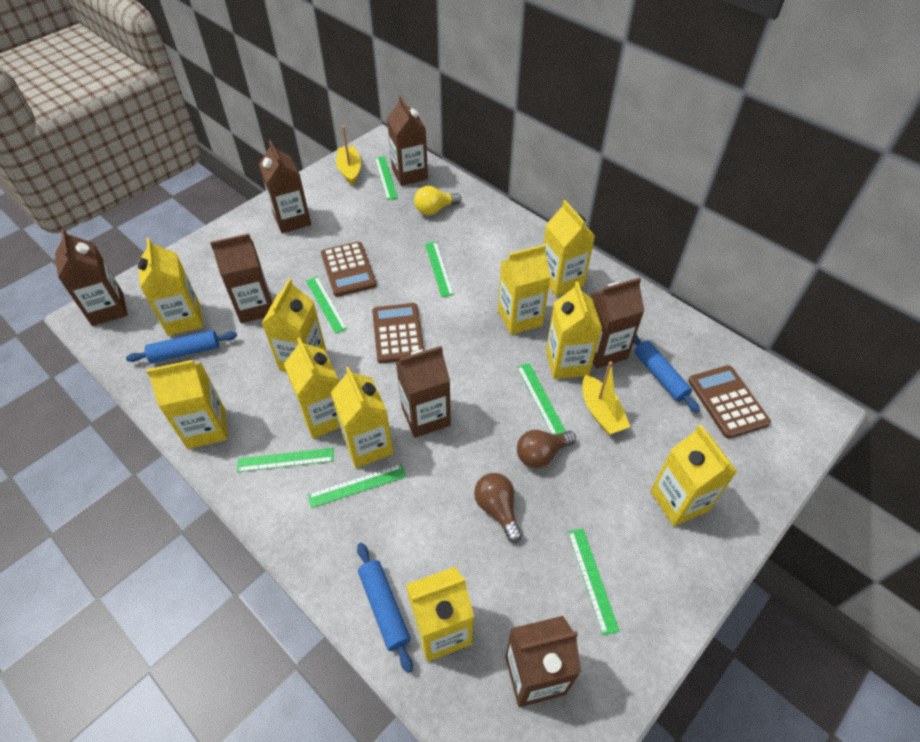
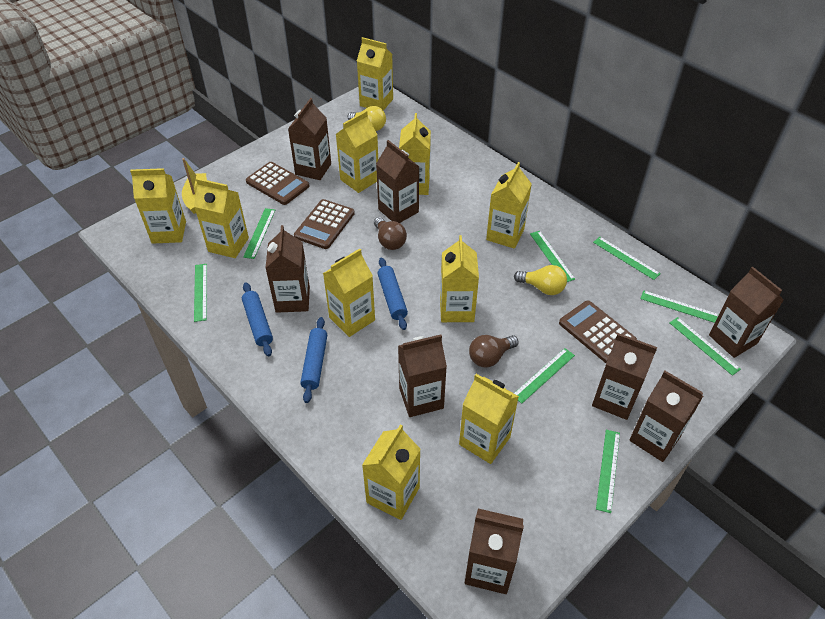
brown carton: [55,228,128,326] [210,233,272,323] [259,140,311,233] [387,96,428,186] [396,346,451,438] [505,616,581,707] [590,277,644,369] = 7 -> [266,225,310,313] [288,98,331,180] [376,140,419,223] [398,334,447,417] [465,509,524,594] [592,333,657,420] [629,371,703,462] [709,267,784,358] = 8
green ruler: [237,448,334,472] [306,276,347,334] [308,464,406,508] [375,156,398,200] [425,242,454,297] [517,363,566,434] [568,528,620,636] = 7 -> [194,264,207,322] [243,208,275,259] [514,348,575,404] [530,231,575,282] [593,237,661,280] [596,430,620,513] [640,290,719,323] [669,317,741,376] = 8
yellow boat: [336,126,361,185] [582,361,630,435] = 2 -> [182,158,207,214] = 1
yellow light bulb: [414,186,462,215] = 1 -> [348,106,386,131] [514,265,567,295] = 2

